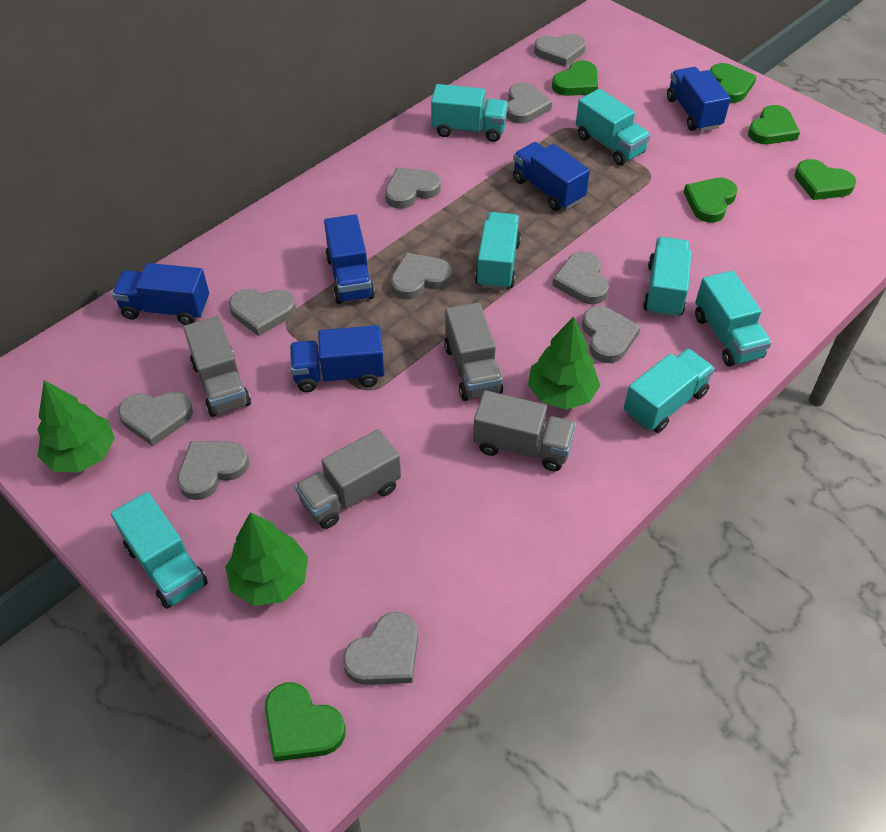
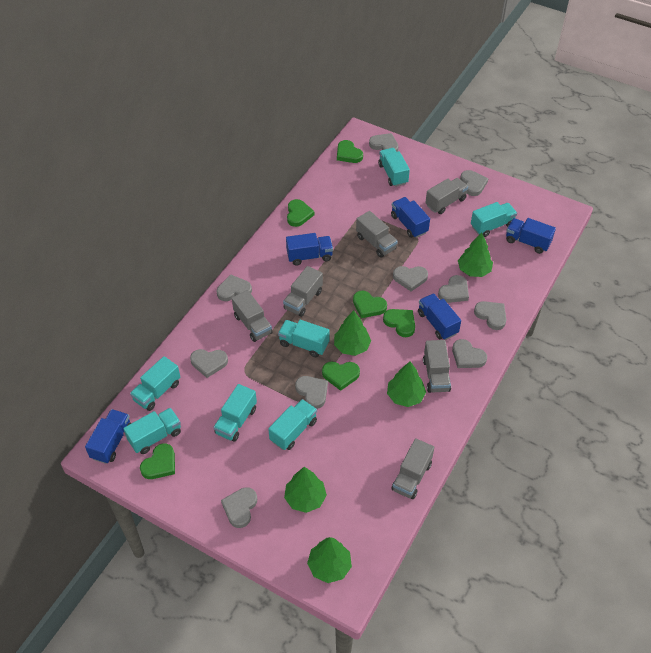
green tree: [37,380,115,473] [225,512,308,606] [528,317,600,409] = 3 -> [284,467,327,513] [307,537,352,583] [334,310,371,356] [387,361,426,407] [458,233,493,277] = 5
grey truck: [183,316,251,417] [295,429,401,529] [444,302,503,401] [473,391,576,471] = 4 -> [232,290,272,342] [283,266,323,317] [356,211,398,258] [392,438,434,499] [423,340,451,393] [425,178,468,214] = 6

